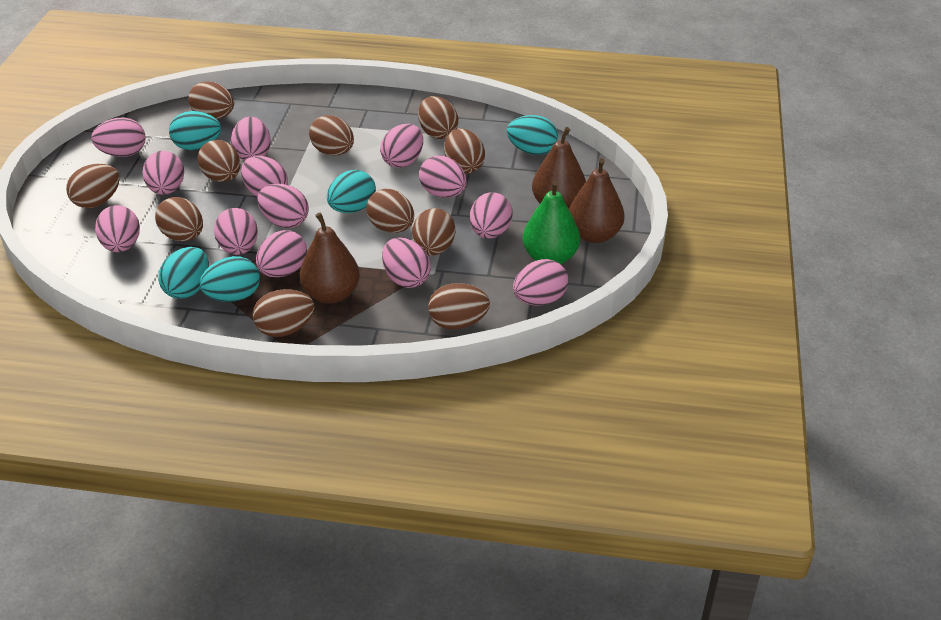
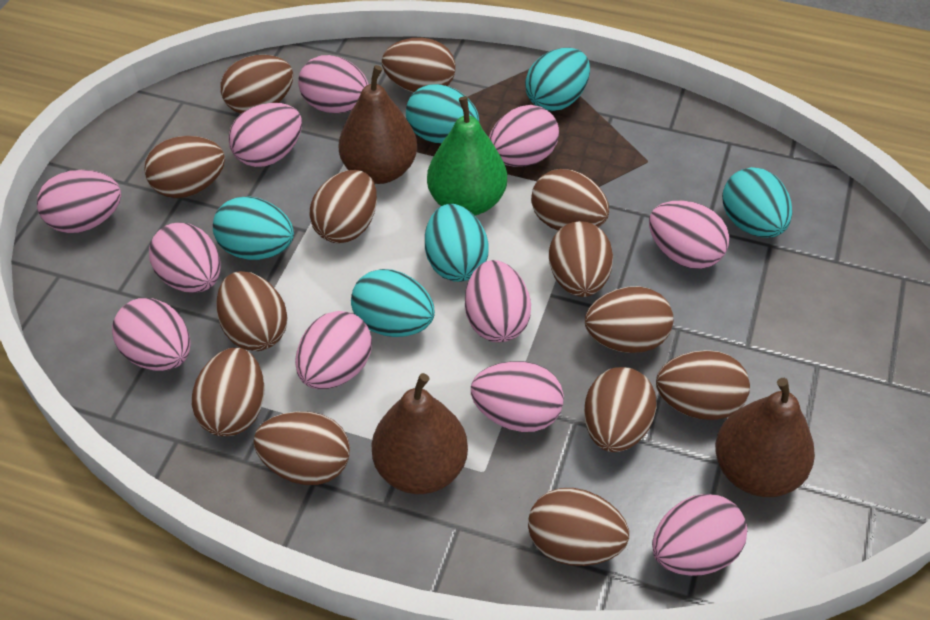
brown egg: [66,164,119,208] [155,197,203,241] [188,81,234,119] [197,140,240,182] [252,289,315,337] [309,115,354,155] [366,189,414,233] [412,208,455,256] [418,96,458,139] [428,283,490,330] [444,128,485,174] = 11 -> [144,136,225,198] [192,348,265,436] [216,271,287,351] [221,55,293,114] [254,411,350,485] [309,170,377,243] [382,38,455,93] [528,488,629,566] [531,169,609,231] [549,221,613,297] [584,367,657,452] [585,286,673,353] [656,350,750,420] = 13
pink egg: [91,118,146,157] [95,205,140,252] [142,151,184,195] [214,208,258,255] [231,117,271,160] [241,156,288,197] [256,230,307,277] [257,184,309,228] [380,124,423,168] [382,238,431,288] [419,155,467,198] [470,192,513,239] [513,259,568,306] = 13 -> [37,170,121,233] [112,298,191,371] [149,223,220,293] [228,103,302,167] [295,311,372,389] [298,55,369,113] [465,260,531,342] [471,361,564,432] [489,105,559,167] [649,201,729,269] [652,494,747,576] = 11
turquoise egg: [158,247,209,299] [169,111,221,150] [199,256,260,302] [327,170,376,213] [507,115,558,155] = 5 -> [213,196,294,260] [351,269,435,337] [406,84,479,143] [425,204,488,282] [525,48,590,111] [722,167,792,238] = 6

